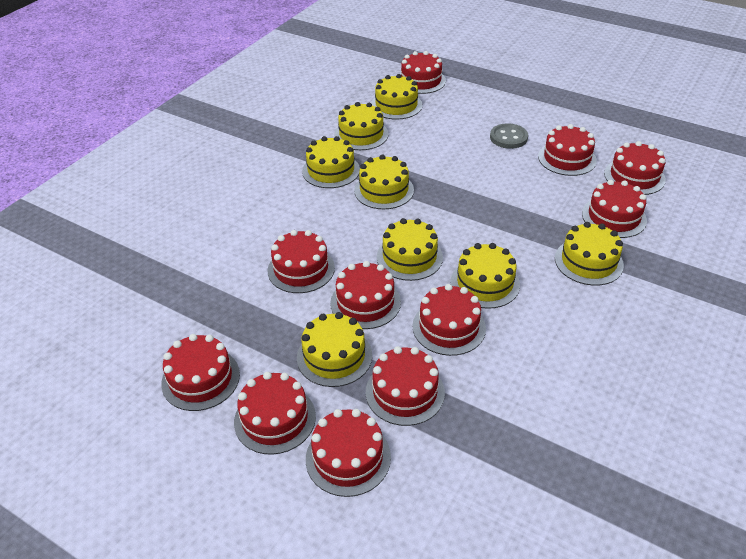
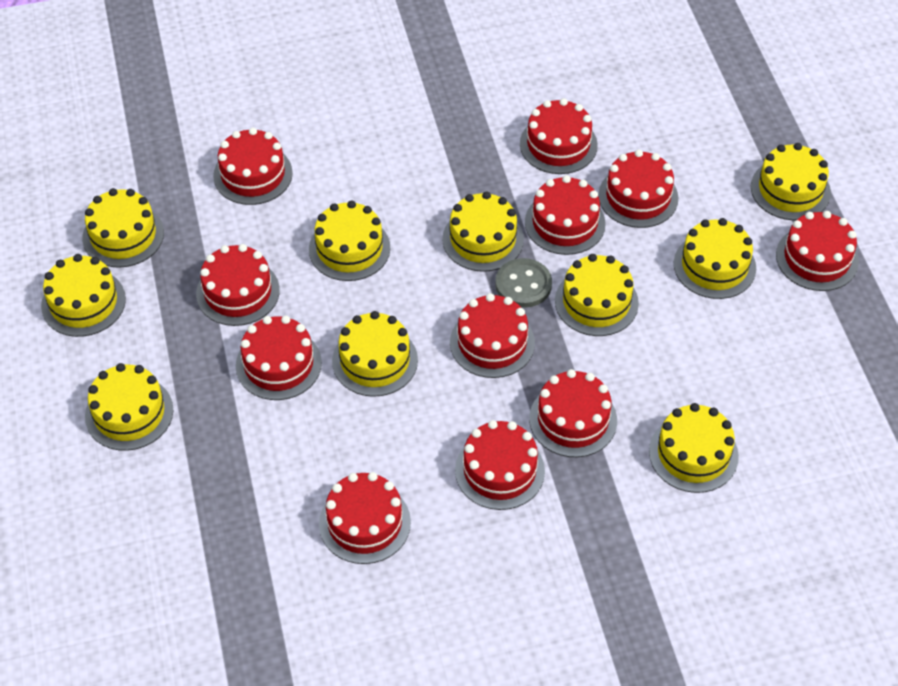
yellow cake: [297,312,372,387] [302,136,360,188] [334,102,389,150] [354,154,414,209] [371,74,422,120] [377,218,443,281] [451,243,520,309] [555,222,624,286] = 8 -> [41,254,126,337] [82,188,164,268] [85,363,173,451] [309,201,390,281] [332,311,418,397] [442,191,524,272] [555,254,639,336] [649,403,739,493] [674,218,756,299] [751,143,831,220] = 10

